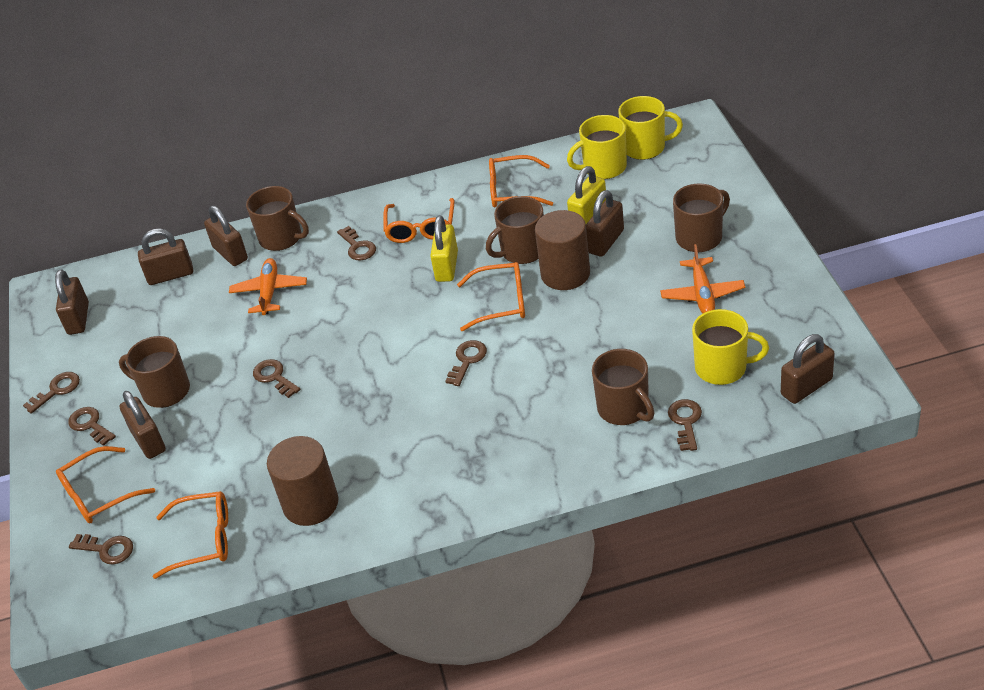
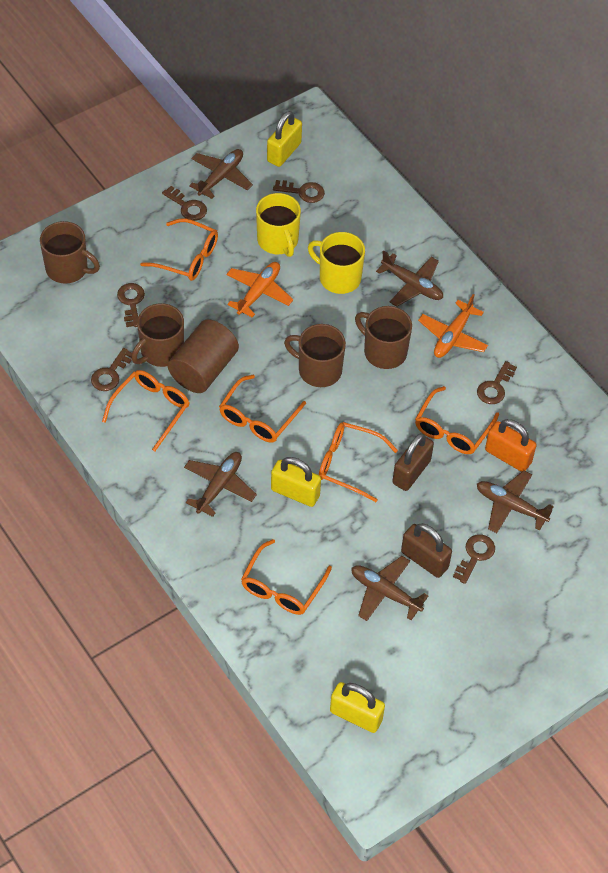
brown cylinder: [267,436,338,526] [535,210,590,290] = 2 -> [168,319,239,393] = 1
brown key: [23,372,80,414] [68,407,116,446] [69,534,133,565] [253,359,301,398] [337,226,376,261] [445,340,487,386] [668,399,702,451] = 7 -> [91,348,132,391] [117,283,145,327] [162,186,207,221] [273,180,325,203] [453,534,495,584] [477,361,517,404] = 6
brown mug: [119,336,190,408] [246,186,309,251] [486,196,544,264] [592,349,655,425] [673,183,730,252] = 5 -> [40,221,100,284] [131,303,184,367] [284,324,346,387] [355,306,412,369] = 4
brown padlock: [55,269,89,335] [119,391,166,459] [138,228,193,285] [204,206,248,266] [586,190,624,257] [781,334,835,404] = 6 -> [392,433,434,491] [401,523,452,578] = 2
brown plane: none = 0 -> [184,452,257,517] [189,149,253,199] [351,556,429,621] [376,250,443,307] [477,470,554,533] = 5
orange glasses: [56,446,155,523] [153,491,228,579] [383,198,455,243] [457,262,525,331] [489,155,553,207] = 5 -> [102,370,189,451] [140,218,218,281] [219,375,306,442] [241,539,332,615] [319,422,398,502] [415,386,499,454] = 6
orange padlock: none = 0 -> [485,419,537,472] = 1
yellow mug: [567,115,627,179] [618,96,683,160] [692,309,769,385] = 3 -> [256,193,301,257] [308,232,365,294] = 2
yellow padlock: [430,215,458,282] [567,166,606,224] = 2 -> [267,111,302,167] [271,457,321,507] [330,682,385,733] = 3

